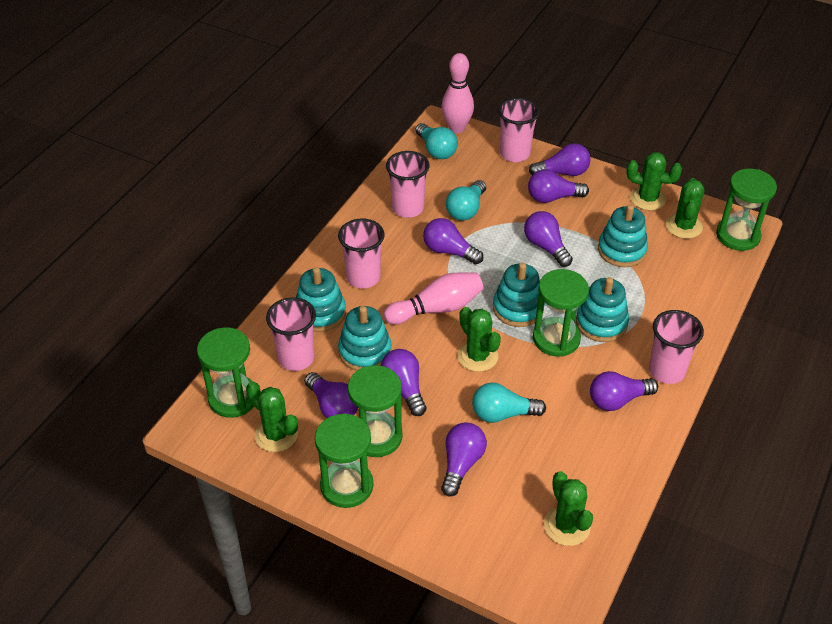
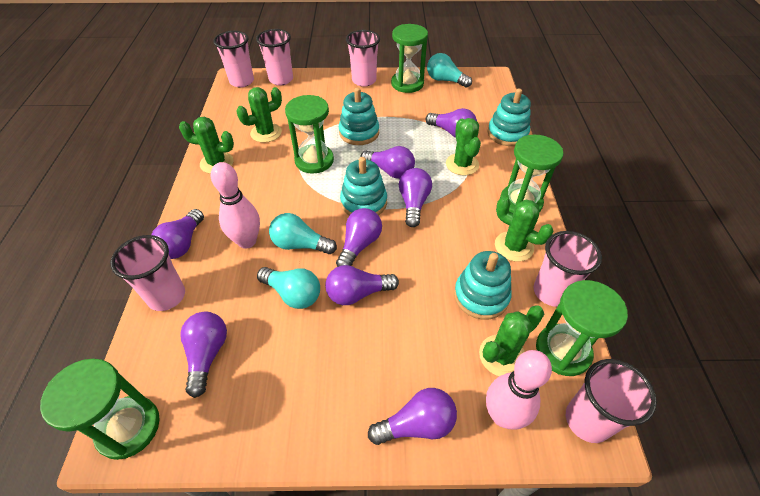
pink cup: [266,297,316,371] [338,218,385,288] [386,151,430,218] [498,98,540,162] [649,310,704,384] = 5 -> [110,235,185,311] [213,31,254,87] [256,29,293,86] [346,30,380,87] [534,231,602,307] [566,359,657,443] = 6
turquoise stacking toy: [296,267,346,332] [338,306,392,371] [493,263,545,327] [576,277,629,342] [598,205,648,267] = 5 -> [339,88,379,145] [340,157,387,216] [454,251,512,320] [487,88,531,146] = 4

